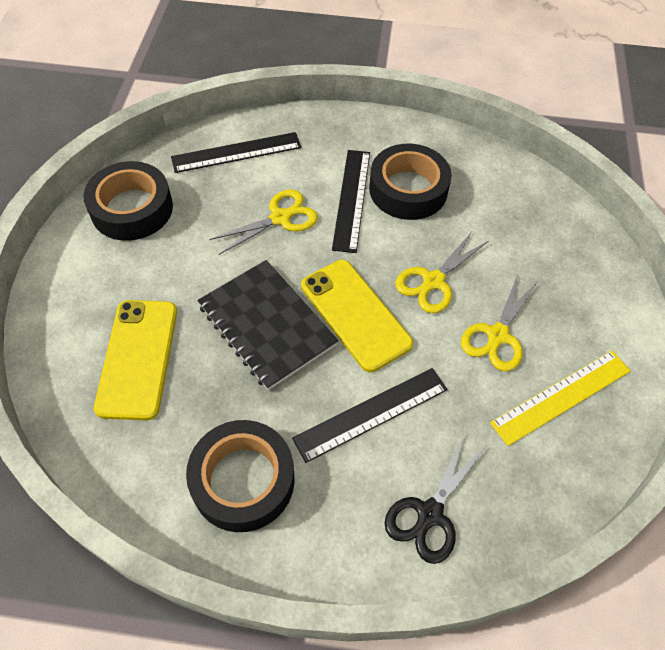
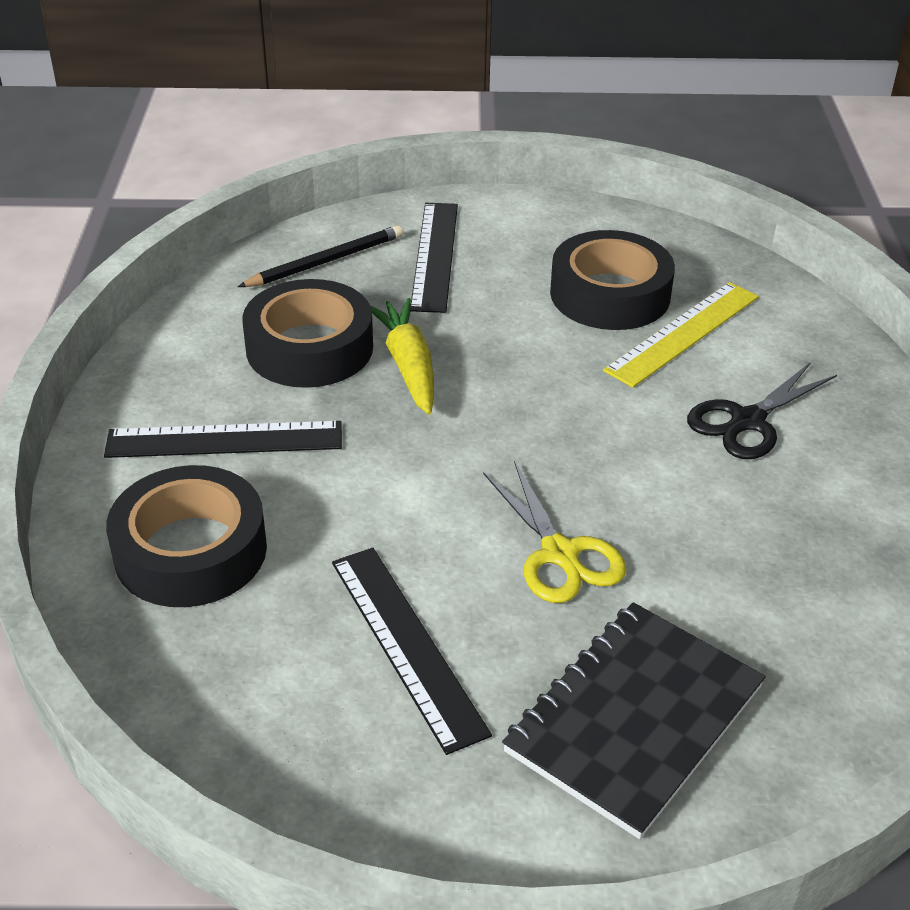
black pencil: none = 0 -> [238,225,403,287] = 1
yellow carrot: none = 0 -> [370,298,434,415] = 1
yellow phone: [94,300,177,420] [301,260,413,372] = 2 -> none = 0
yellow scissors: [209,189,318,255] [395,232,489,313] [461,275,538,371] = 3 -> [483,461,626,603] = 1

